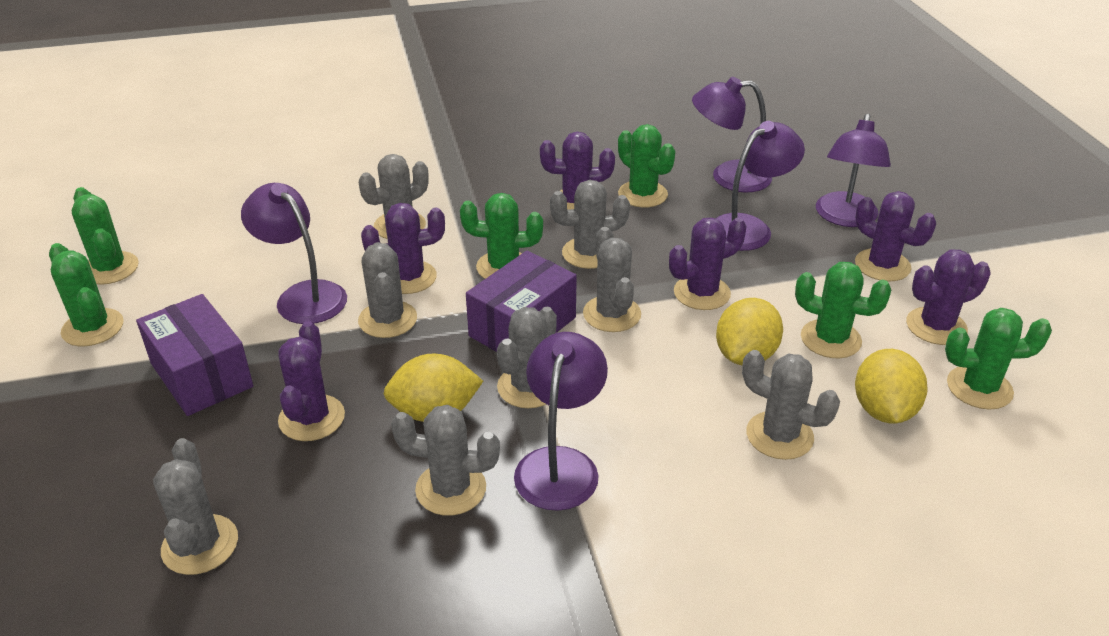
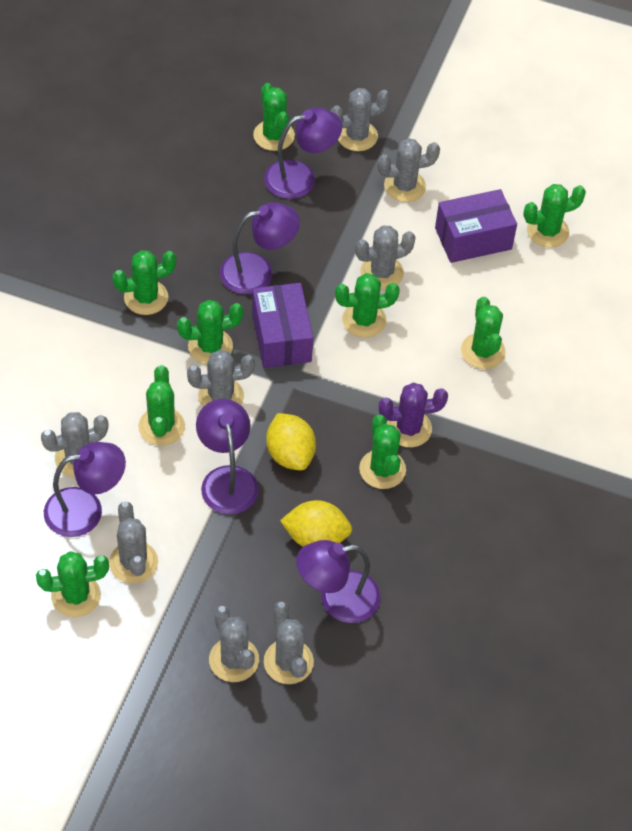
green cactus: [49,243,123,346] [72,187,139,285] [460,193,543,279] [618,124,675,208] [795,262,891,358] [945,308,1052,409] = 6 -> [36,551,109,617] [112,250,176,315] [138,365,185,446] [177,300,244,364] [253,83,295,151] [335,273,400,338] [359,414,406,489] [461,297,506,369] [523,184,586,248] = 9
purple cactus: [278,321,345,441] [361,203,445,294] [540,132,615,209] [669,218,746,310] [855,191,936,281] [906,250,991,345] = 6 -> [379,382,448,447] = 1
yellow lemon: [384,354,483,422] [716,298,783,365] [855,349,928,423] = 3 -> [266,413,316,470] [280,500,352,547] = 2

